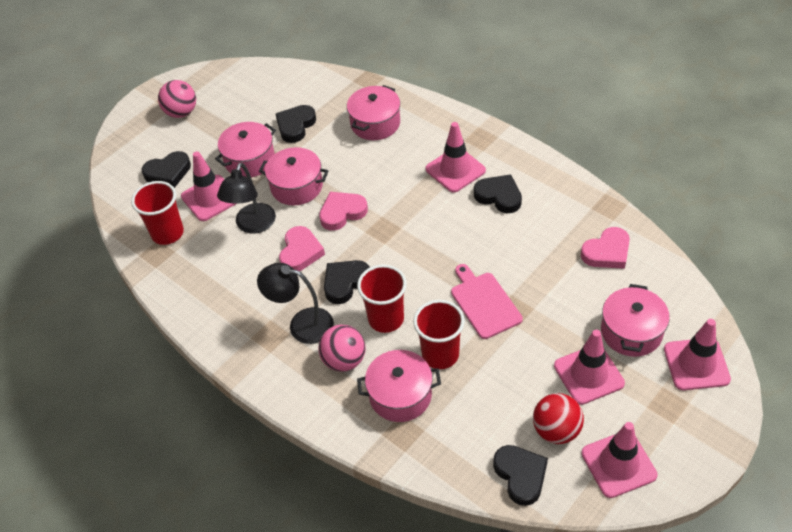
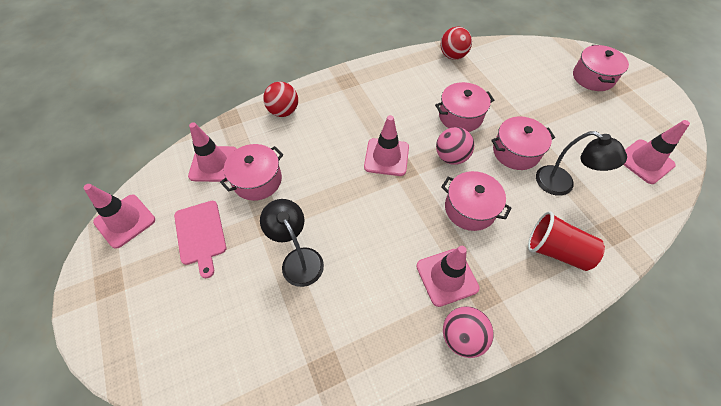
black heart: [142,151,191,188] [276,105,316,143] [324,260,370,304] [474,174,522,213] [493,445,548,506] = 5 -> none = 0
pink heart: [279,226,325,271] [319,192,368,231] [581,227,630,269] = 3 -> none = 0
red ball: [533,393,584,444] = 1 -> [263,82,298,117] [441,26,472,60] = 2
red cup: [131,181,184,245] [357,264,407,333] [413,300,465,369] = 3 -> [528,211,605,271] = 1

